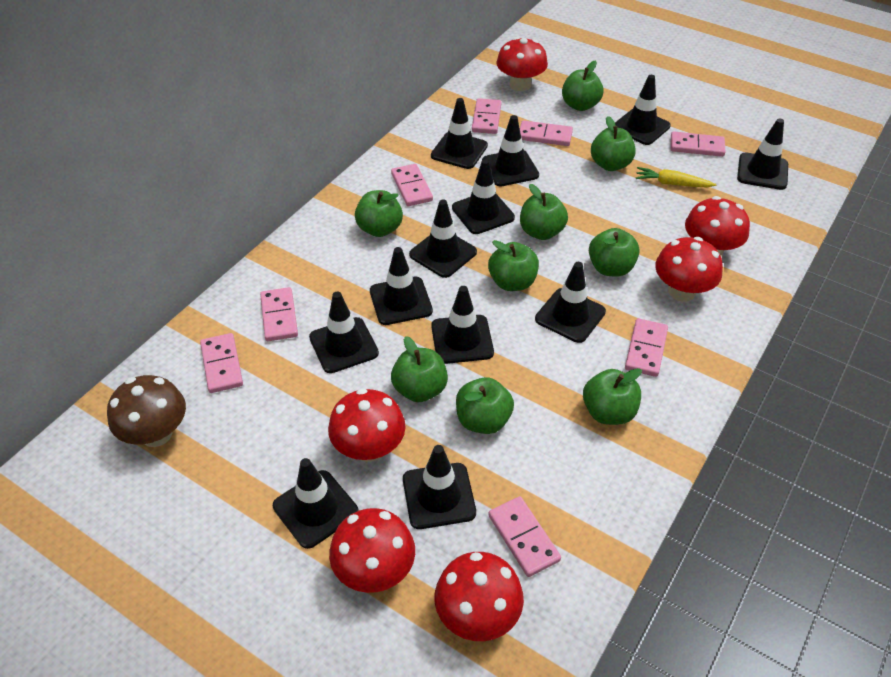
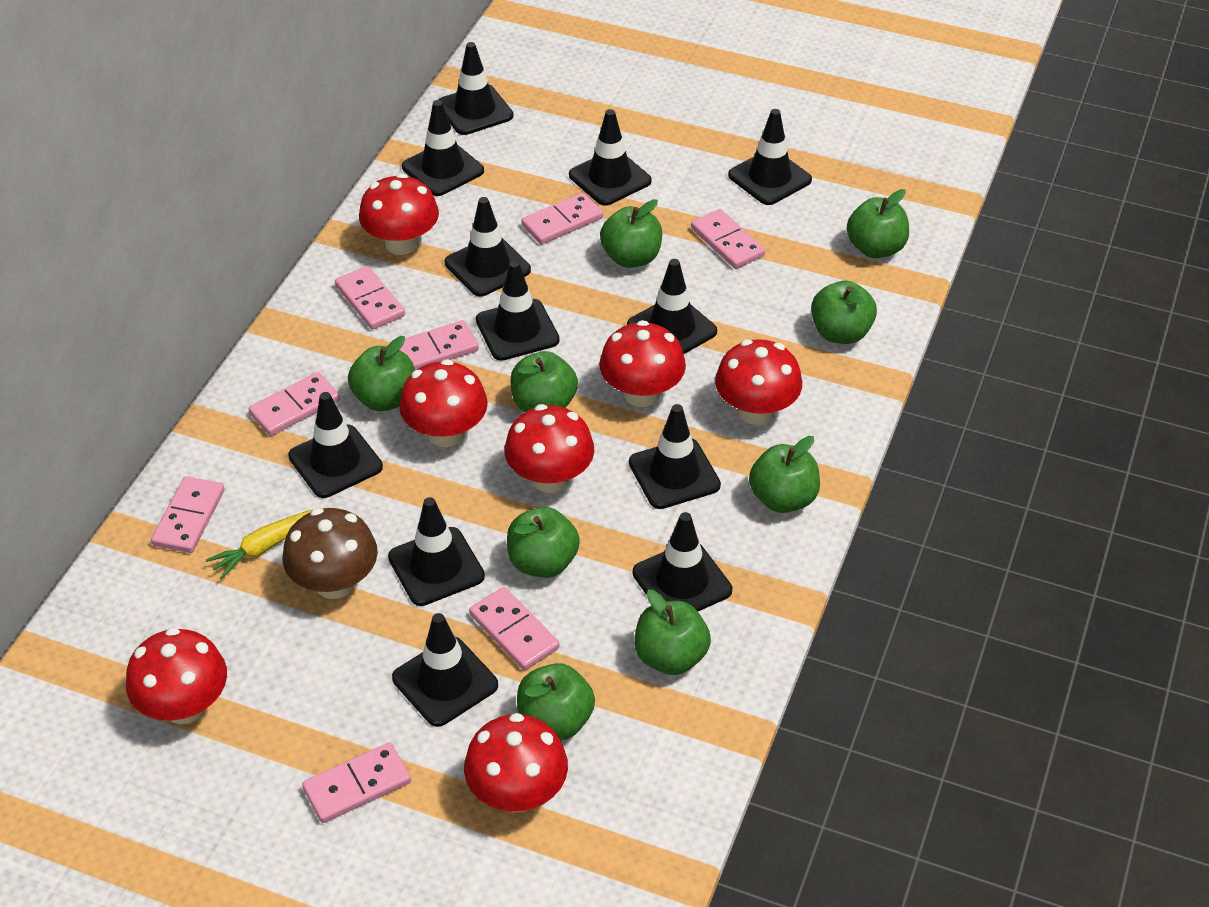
red mushroom: [328,388,406,462] [329,508,415,593] [435,552,524,641] [496,37,548,91] [655,237,723,302] [685,196,750,257] = 6 -> [126,627,227,724] [359,173,439,255] [399,359,488,447] [464,713,568,812] [504,404,594,493] [599,320,686,407] [715,339,802,425] = 7

